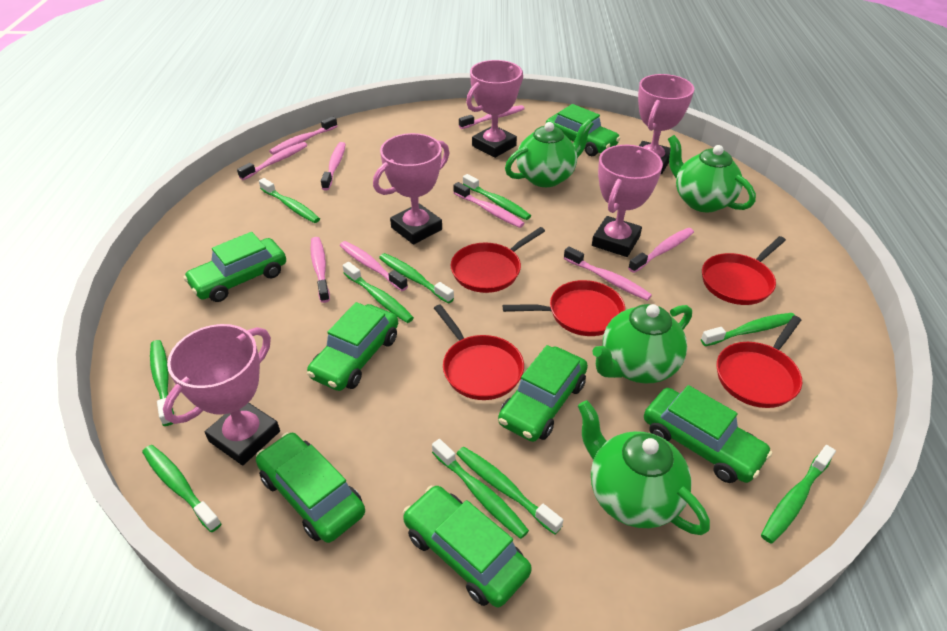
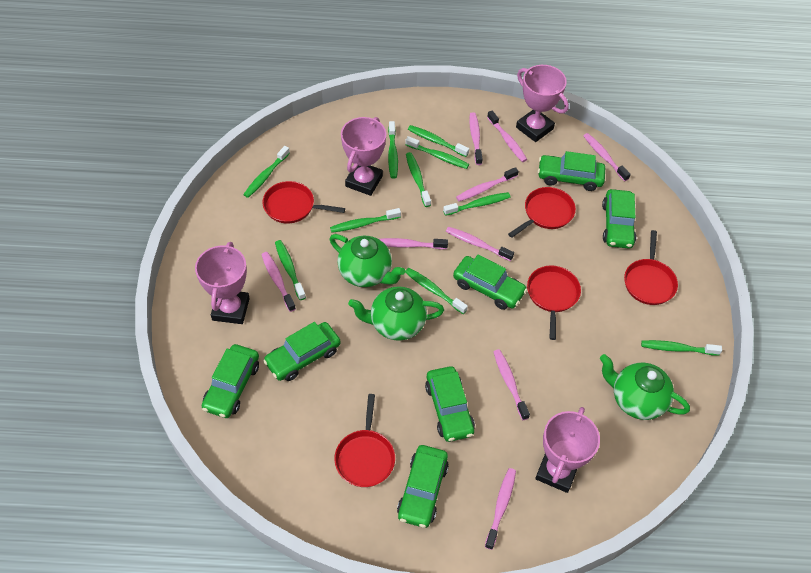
green teapot: [505,119,593,187] [578,400,710,535] [592,304,692,383] [668,135,756,212] = 4 -> [330,234,405,287] [348,286,444,341] [600,354,690,420] = 3
pink trophy: [163,324,280,465] [373,133,449,245] [466,60,523,158] [592,145,663,257] [638,74,694,174] = 5 -> [195,242,250,324] [341,117,386,196] [516,65,569,142] [535,407,600,493] = 4

